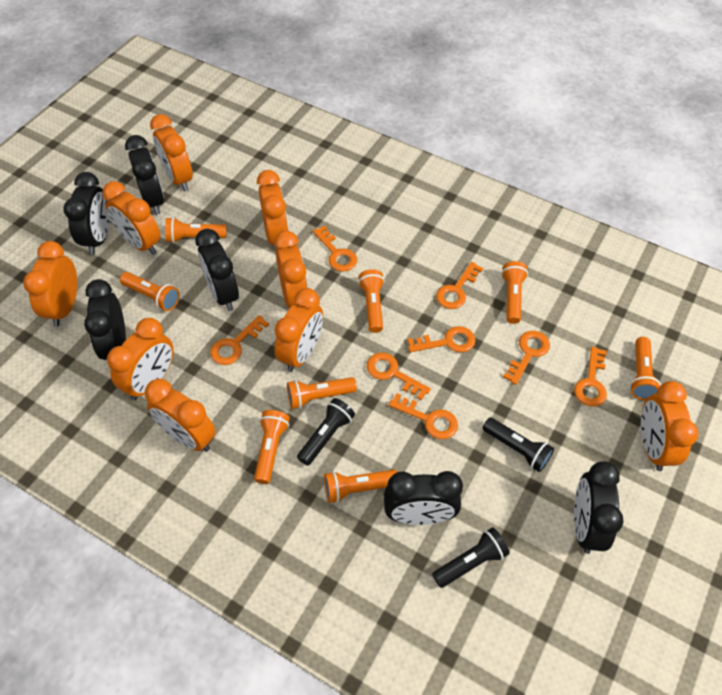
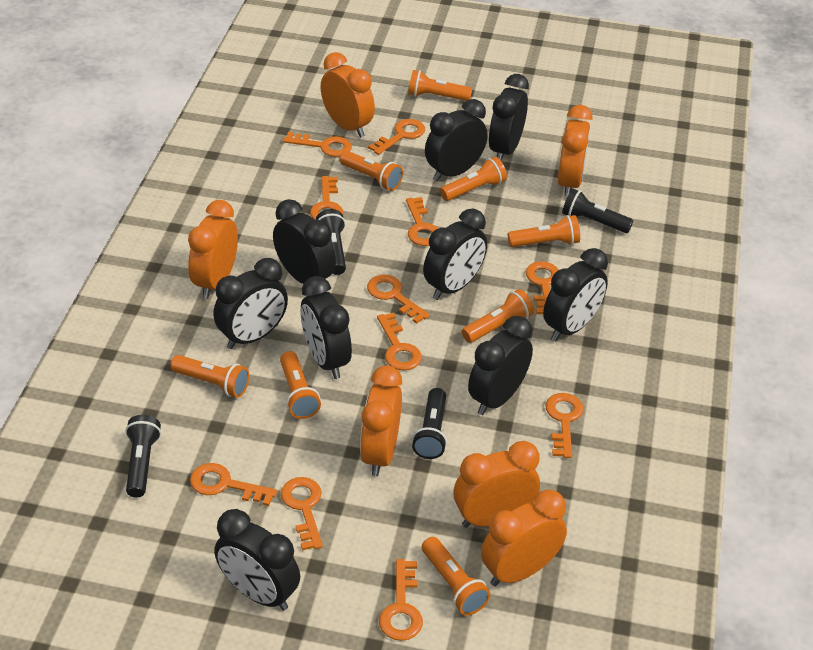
black clock: [63,172,110,255] [84,279,126,360] [125,135,164,215] [195,229,239,311] [384,471,463,525] [574,461,623,554] = 6 -> [213,258,288,349] [214,509,300,611] [273,199,336,284] [301,276,352,379] [423,209,487,300] [425,99,487,181] [468,316,533,415] [489,74,529,161] [543,248,608,341] = 9
black flashlight: [297,398,355,466] [432,527,510,588] [483,417,554,472] = 3 -> [125,415,161,498] [316,209,346,275] [412,388,447,459] [562,189,633,233] = 4
orange clock: [23,241,77,327] [103,181,160,255] [107,318,174,400] [145,379,216,452] [150,114,193,191] [257,170,289,245] [274,231,308,308] [274,288,323,372] [641,381,698,471] = 9 -> [188,200,238,299] [321,52,375,138] [360,365,402,476] [454,441,540,528] [481,490,567,586] [558,105,593,197] = 6
orange key: [210,315,269,365] [313,225,357,272] [367,352,431,400] [389,393,458,439] [408,326,476,352] [436,262,483,309] [503,331,550,385] [574,347,607,407] = 8 -> [190,463,277,506] [281,477,323,550] [283,132,352,157] [310,176,343,220] [367,275,430,324] [368,119,425,155] [377,312,422,370] [379,559,423,641] [406,197,439,246] [526,261,558,314] [545,393,583,458] = 11

